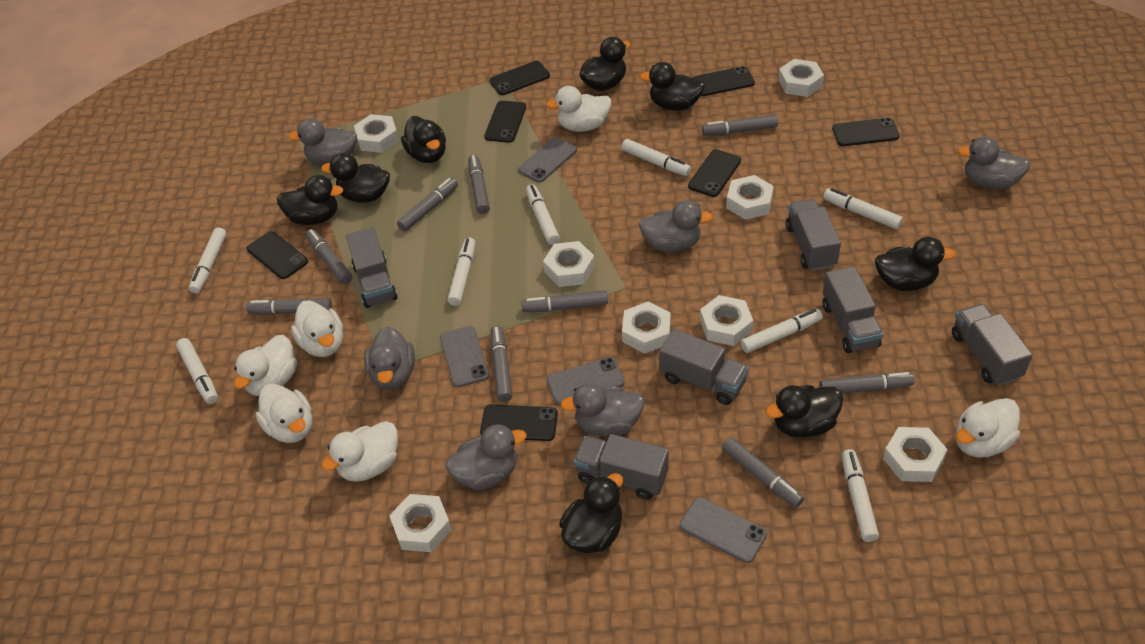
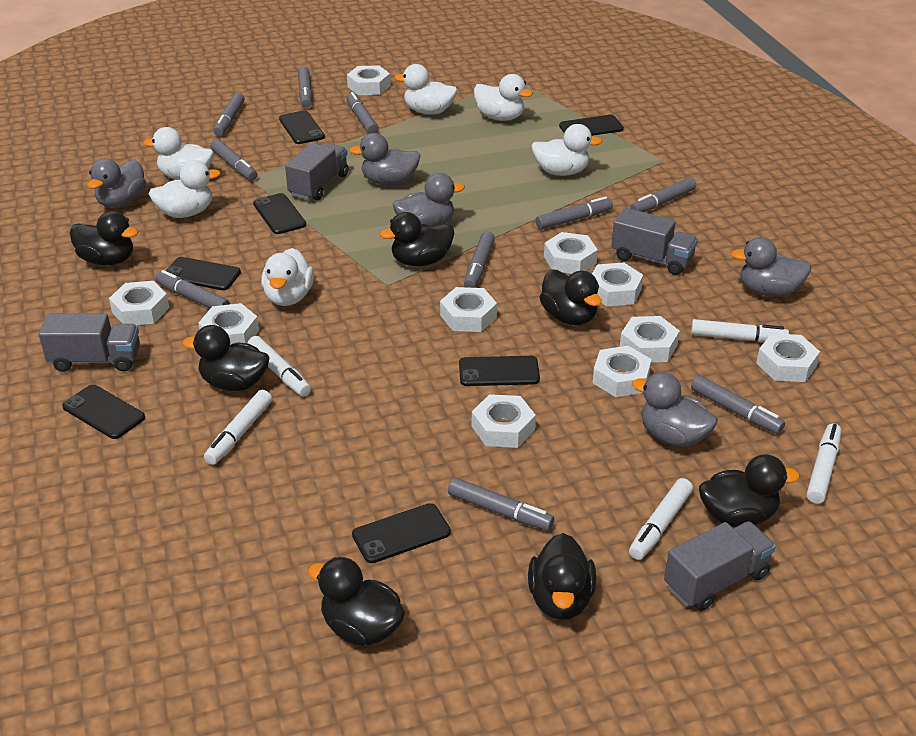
black duck: [277,175,344,225] [321,153,390,203] [401,116,446,163] [559,473,623,553] [579,37,630,91] [640,62,705,111] [766,385,843,438] [875,237,956,291] = 8 -> [69,211,138,265] [183,325,270,391] [308,557,405,646] [380,212,454,266] [528,533,596,620] [539,269,602,325] [699,455,800,527] = 7
grey duck: [288,119,357,165] [364,326,415,390] [446,424,527,490] [560,382,644,437] [639,200,713,252] [957,136,1031,189] = 6 -> [88,159,146,208] [349,133,421,185] [393,173,465,226] [632,372,718,447] [731,237,811,297] = 5
grey marker: [246,298,332,315] [306,229,352,284] [397,178,458,232] [468,155,490,214] [491,326,512,402] [522,290,608,312] [702,115,778,136] [722,437,804,508] [819,372,915,393] = 9 -> [155,270,230,308] [210,139,257,181] [214,93,245,136] [298,67,312,108] [347,92,379,134] [448,478,554,531] [464,231,495,288] [536,196,613,230] [630,177,696,212] [691,375,785,434] = 10
grey phone: [440,326,489,387] [518,137,577,183] [547,357,625,405] [679,497,767,563] = 4 -> none = 0
grey truck: [346,227,398,308] [574,434,669,500] [659,329,749,405] [786,199,841,271] [823,266,883,353] [952,304,1033,386] = 6 -> [39,313,140,372] [285,143,348,201] [611,208,698,275] [664,521,776,611] = 4
white marker: [176,338,218,404] [189,227,227,294] [447,237,475,306] [526,184,560,245] [621,139,691,176] [740,309,823,353] [823,188,903,229] [842,449,879,542] = 8 -> [204,390,272,465] [248,336,311,396] [629,478,693,560] [691,319,789,342] [807,423,841,504] = 5
white nut: [354,114,399,153] [389,494,452,552] [543,241,595,287] [622,302,671,353] [700,295,753,346] [726,175,774,220] [778,59,824,97] [883,427,948,482] = 8 -> [109,281,169,325] [198,303,259,345] [347,65,391,95] [440,287,497,332] [472,394,536,448] [544,232,598,274] [592,262,643,306] [593,346,652,397] [620,316,680,362] [756,333,820,382] = 10

